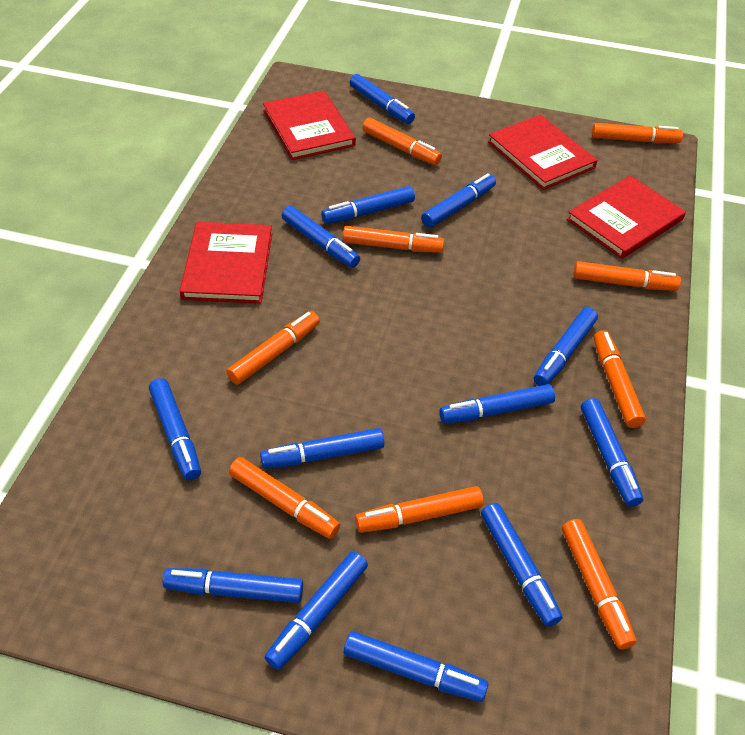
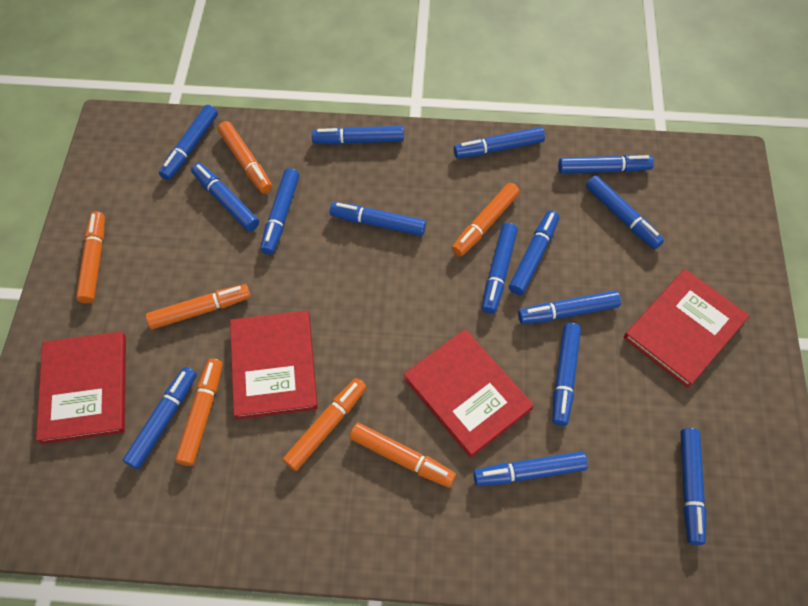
blue marker: [149,378,201,480] [163,568,303,603] [260,428,384,469] [264,551,368,670] [282,206,360,268] [321,186,415,224] [343,631,488,702] [350,74,415,124] [421,173,496,228] [439,384,555,424] [481,503,563,627] [534,307,598,386] [581,398,644,507] = 13 -> [123,367,197,469] [159,105,218,180] [191,163,259,231] [260,168,299,255] [312,126,404,145] [330,202,426,236] [454,127,545,158] [473,451,588,486] [482,223,518,314] [509,210,559,295] [518,290,621,324] [552,323,581,426] [558,155,654,174] [586,175,664,249] [680,428,706,545] = 15
orange marker: [226,311,320,385] [229,457,340,539] [343,226,444,253] [355,486,484,533] [362,118,442,165] [562,519,637,650] [573,261,681,291] [592,123,683,143] [594,330,646,428] = 9 -> [76,211,105,304] [146,284,251,330] [175,358,223,466] [217,121,272,194] [283,378,366,471] [350,423,456,488] [452,183,520,256] = 7

